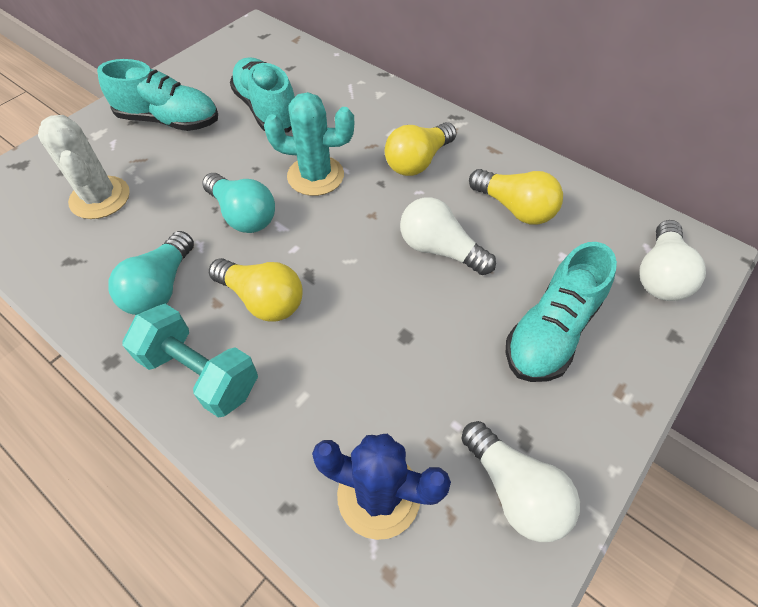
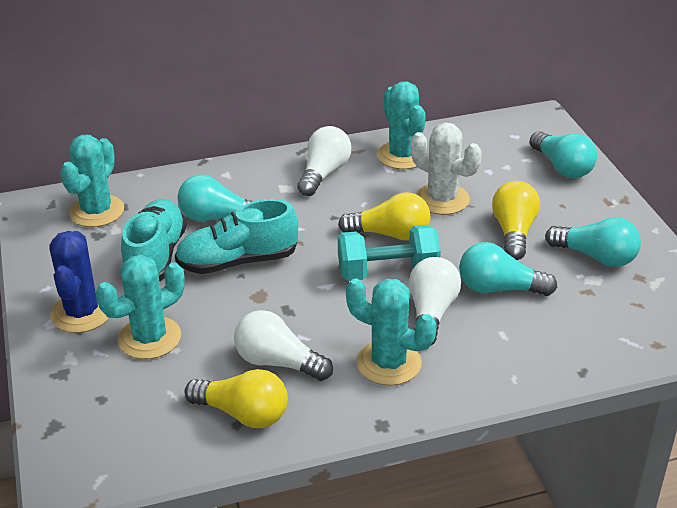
turquoise cactus: [264,92,354,196] = 1 -> [60,135,124,227] [96,255,185,359] [346,278,437,386] [377,81,428,169] = 4
turquoise light bulb: [108,231,194,315] [202,173,275,233] = 2 -> [177,175,253,222] [459,242,557,296] [530,131,597,178] [545,217,641,267] = 4
turquoise shoe: [97,59,218,131] [230,57,295,133] [506,242,617,382] = 3 -> [121,199,187,282] [175,199,298,274] = 2

